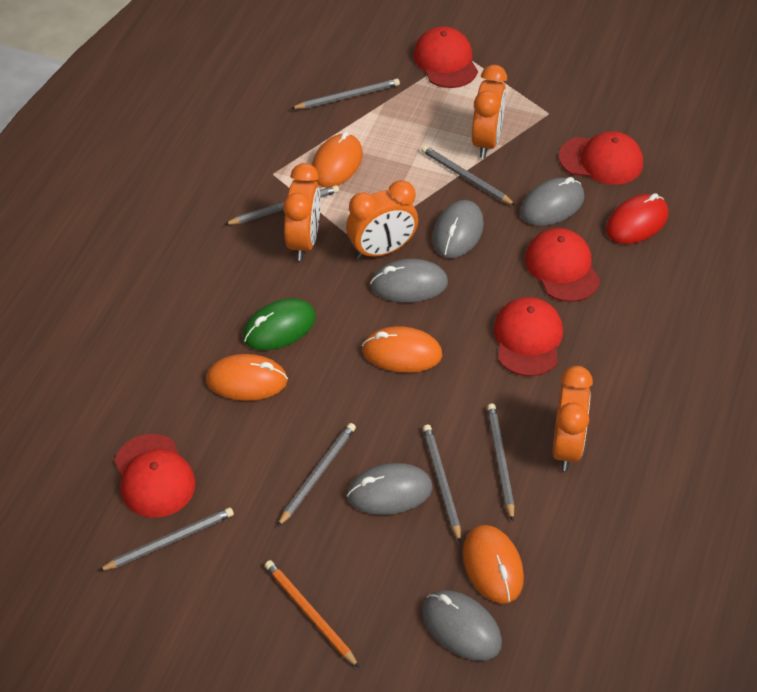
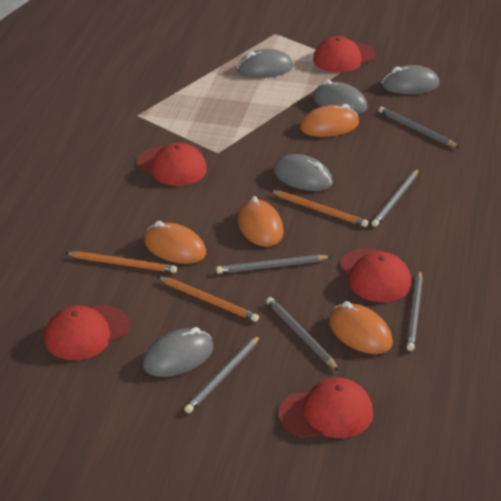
green mouse: [243,298,316,350] = 1 -> none = 0
grey pencil: [98,507,234,571] [224,185,339,225] [277,423,356,527] [291,79,400,109] [421,145,516,206] [423,425,461,543] [487,404,514,521] = 7 -> [184,335,260,413] [216,255,332,274] [266,297,339,371] [372,169,419,227] [379,107,460,148] [407,270,423,351] = 6
orange clock: [283,163,321,261] [346,180,418,259] [472,65,507,158] [552,366,593,471] = 4 -> none = 0
orange pencil: [265,560,360,668] = 1 -> [66,251,177,273] [157,276,259,322] [270,190,368,227] = 3
red mouse: [606,193,668,244] = 1 -> none = 0

